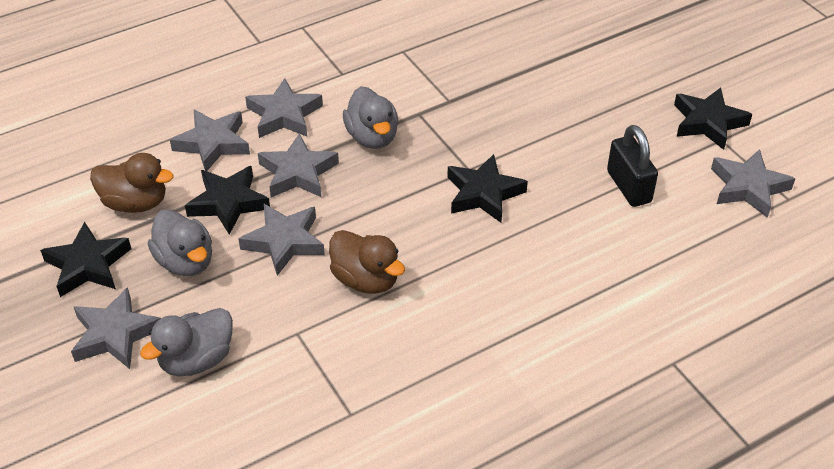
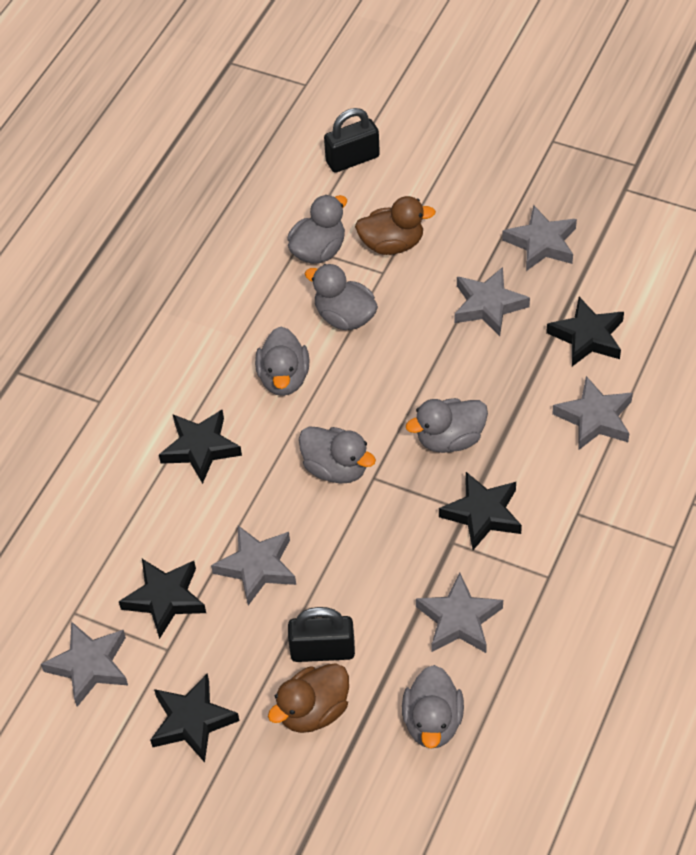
black padlock: [607,125,658,207] = 1 -> [288,607,355,662] [324,108,380,173] = 2
black star: [40,222,131,297] [185,166,270,235] [447,154,528,223] [674,87,752,150] = 4 -> [119,559,206,639] [150,673,240,763] [159,409,242,484] [439,472,522,550] [546,297,624,366] = 5
grey duck: [140,308,233,376] [148,209,212,276] [343,86,398,149] = 3 -> [255,327,309,396] [287,195,347,264] [299,426,376,483] [305,264,378,330] [402,665,464,749] [406,398,488,453] = 6

